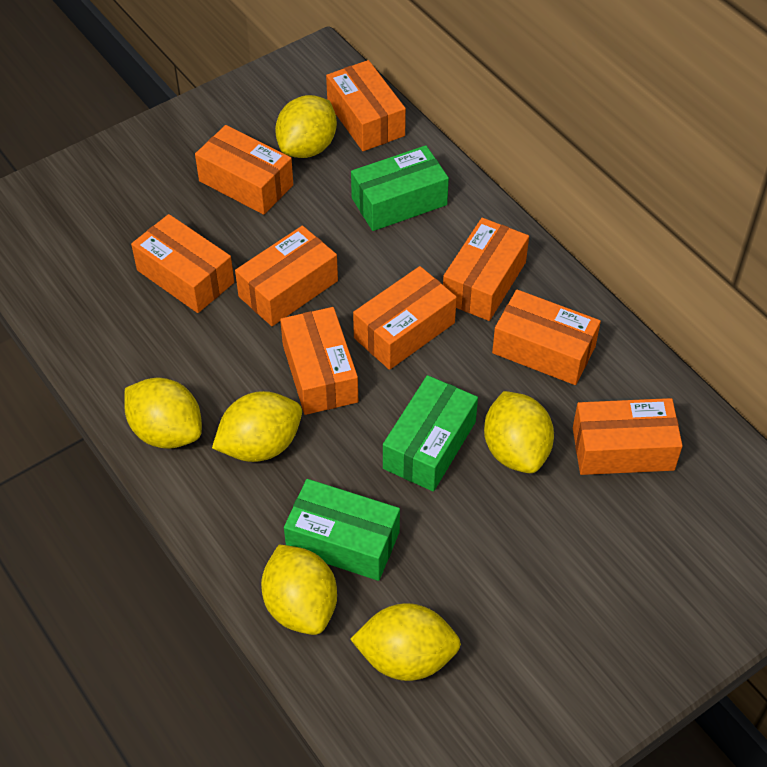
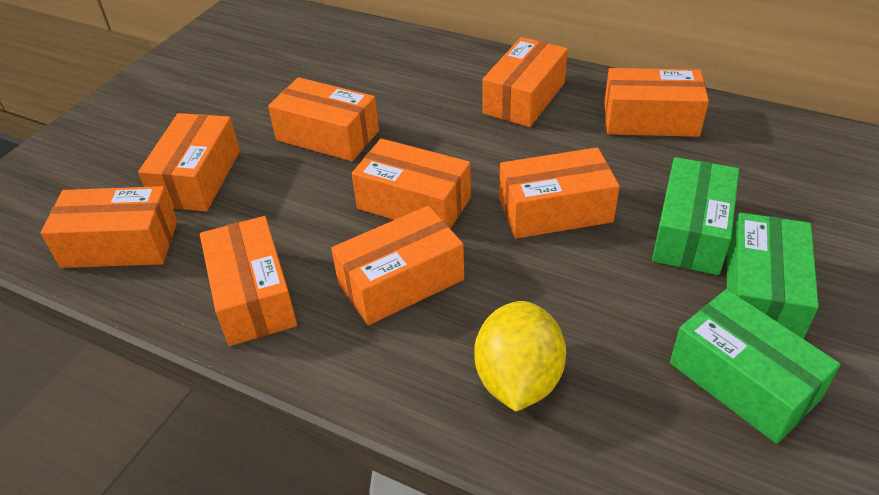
yellow lemon: [124,377,202,449] [212,391,302,462] [261,545,337,635] [275,95,337,158] [350,603,461,681] [484,391,554,473] = 6 -> [474,301,566,412] = 1

